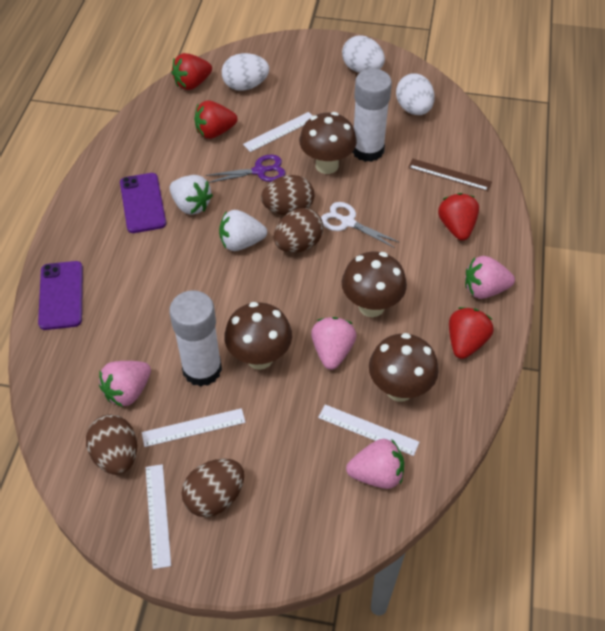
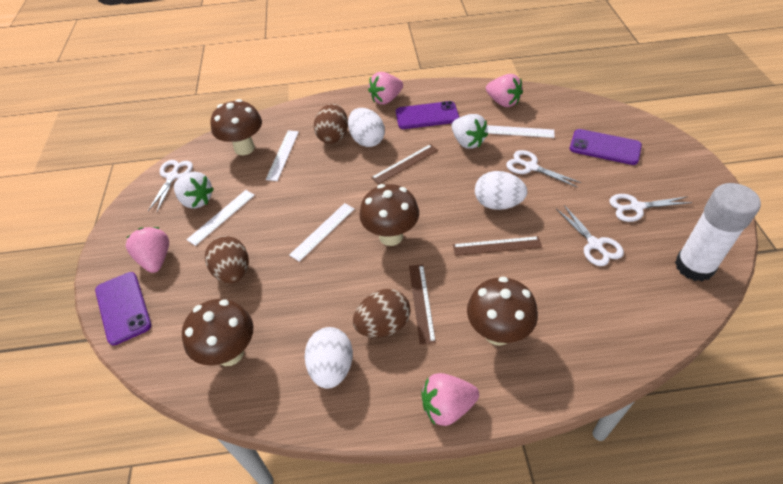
brown egg: [86,414,137,475] [181,459,244,517] [261,175,314,215] [274,208,323,253] = 4 -> [205,236,249,284] [314,103,348,144] [353,289,411,338] = 3
brown ruler: [408,159,492,191] = 1 -> [371,144,438,185] [409,264,436,345] [453,236,542,256] = 3
purple phone: [38,261,83,330] [120,173,166,233] = 2 -> [95,272,151,345] [396,101,459,129] [570,129,642,165] = 3
purple scissors: [205,154,286,183] = 1 -> none = 0
red strawberry: [172,53,212,90] [194,100,238,139] [438,193,479,241] [449,307,493,359] = 4 -> none = 0
white glue stick: [169,290,222,387] [352,69,392,162] = 2 -> [675,183,761,282] = 1
white scissors: [321,202,400,248] = 1 -> [148,160,193,212] [506,150,581,188] [556,205,624,266] [610,194,693,222] = 4

